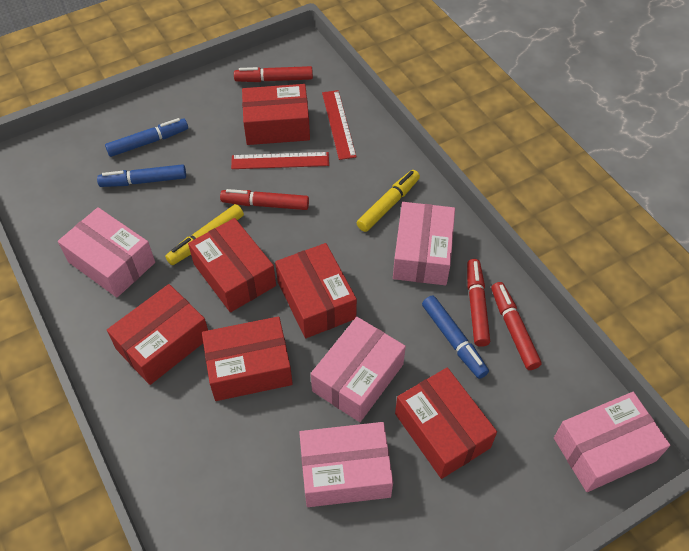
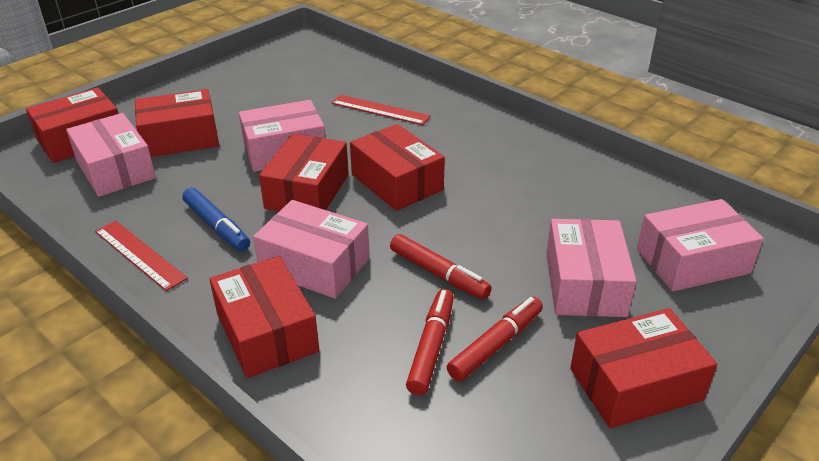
blue marker: [97,164,186,187] [105,118,188,157] [422,296,489,379] = 3 -> [182,188,250,251] = 1
red marker: [220,189,309,210] [234,66,313,82] [467,259,490,347] [491,282,542,370] = 4 -> [390,234,492,299] [406,289,454,395] [447,297,543,382] = 3
yellow marker: [165,204,244,265] [357,170,420,232] = 2 -> none = 0

